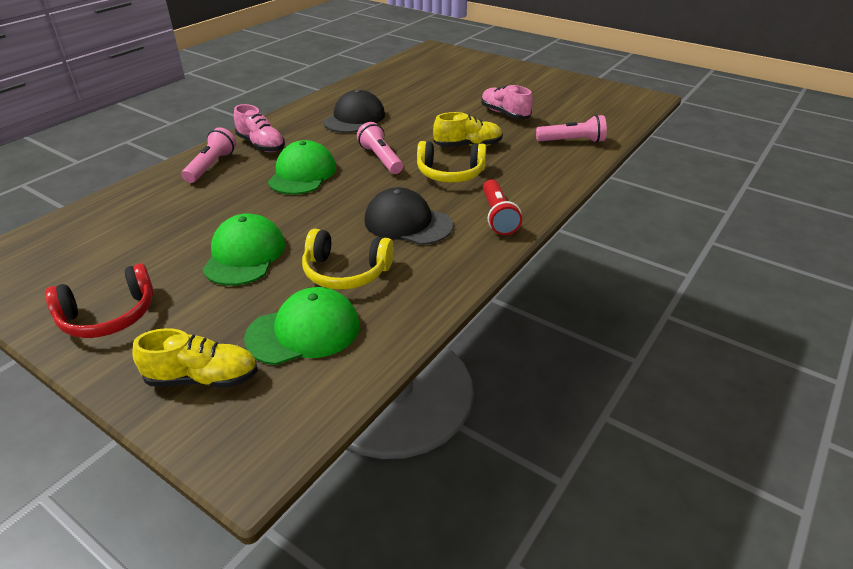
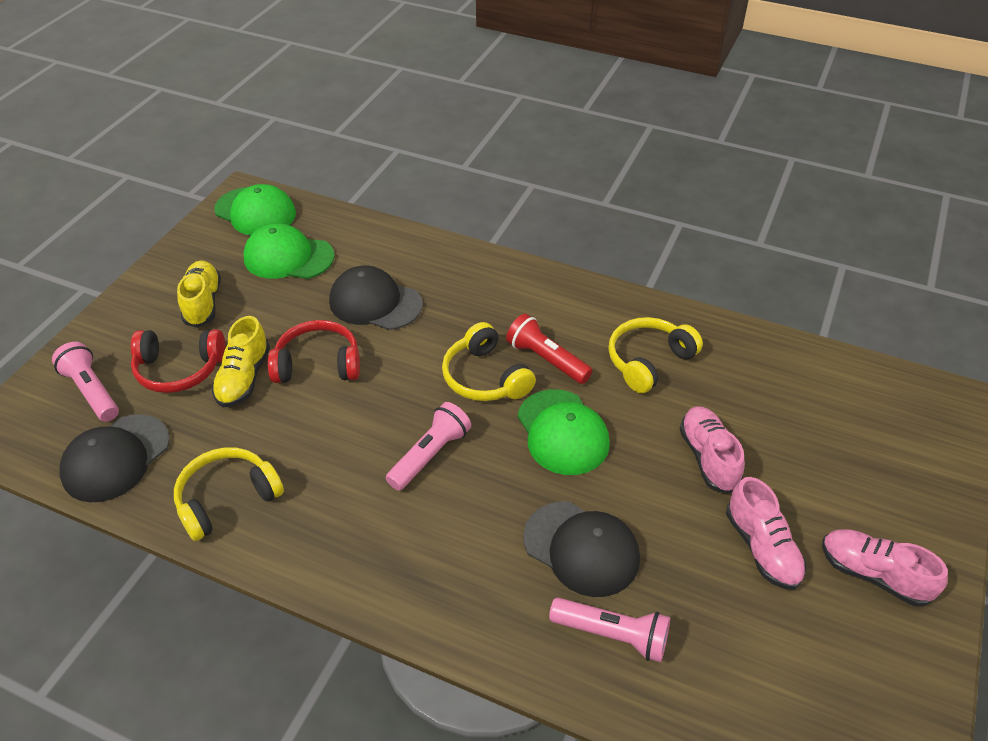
black cap: [324,90,385,133] [364,187,453,245] = 2 -> [59,414,170,502] [329,266,423,330] [523,502,640,597] = 3
pink shoe: [234,104,285,152] [481,85,533,119] = 2 -> [680,407,745,494] [726,477,806,590] [822,529,948,607] = 3
red headphones: [45,263,154,338] = 1 -> [131,329,225,393] [268,320,360,383] = 2
yellow headphones: [302,229,394,290] [417,141,486,182] = 2 -> [174,447,284,541] [442,322,536,401] [608,317,703,393] = 3

